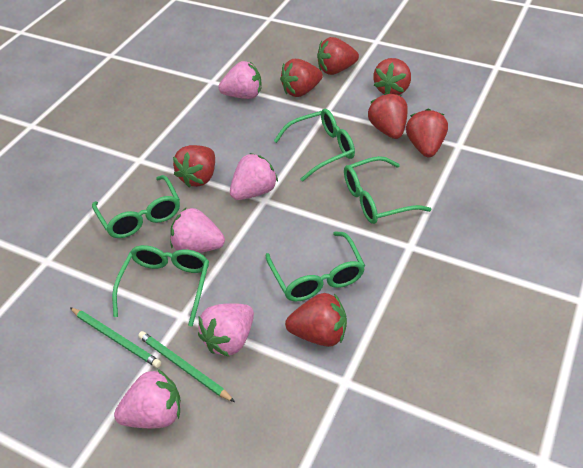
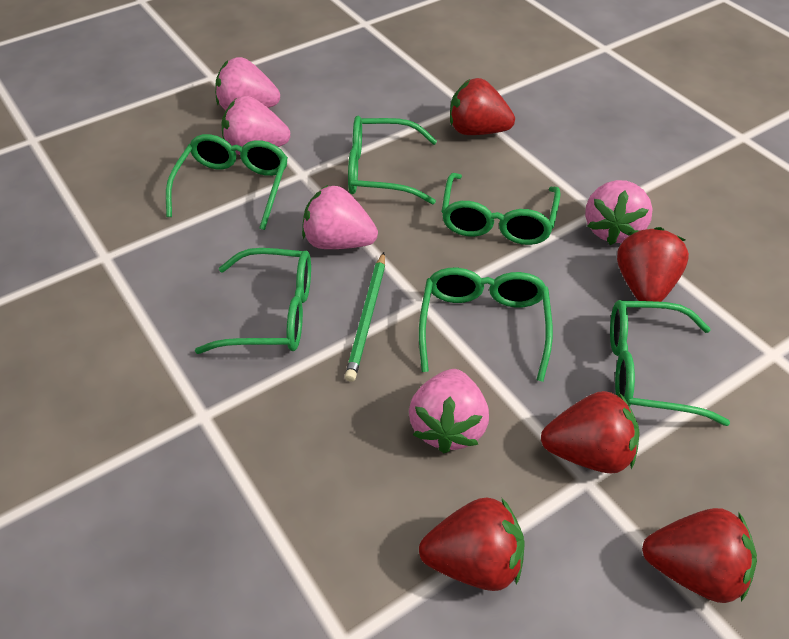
green glasses: [92,175,180,238] [112,245,209,327] [266,231,365,301] [274,109,355,182] [344,156,431,224] = 5 -> [166,134,288,230] [195,248,311,354] [348,116,437,204] [419,268,553,382] [441,173,561,245] [610,300,730,426] = 6
green pencil: [70,307,161,368] [138,331,235,402] = 2 -> [345,252,385,382] = 1
red strawberry: [173,145,215,187] [280,59,323,97] [285,293,347,347] [317,37,359,75] [368,92,408,139] [373,58,411,95] [406,109,448,157] = 7 -> [419,497,525,591] [450,78,515,135] [541,391,640,474] [617,227,689,302] [642,508,757,603] = 5

